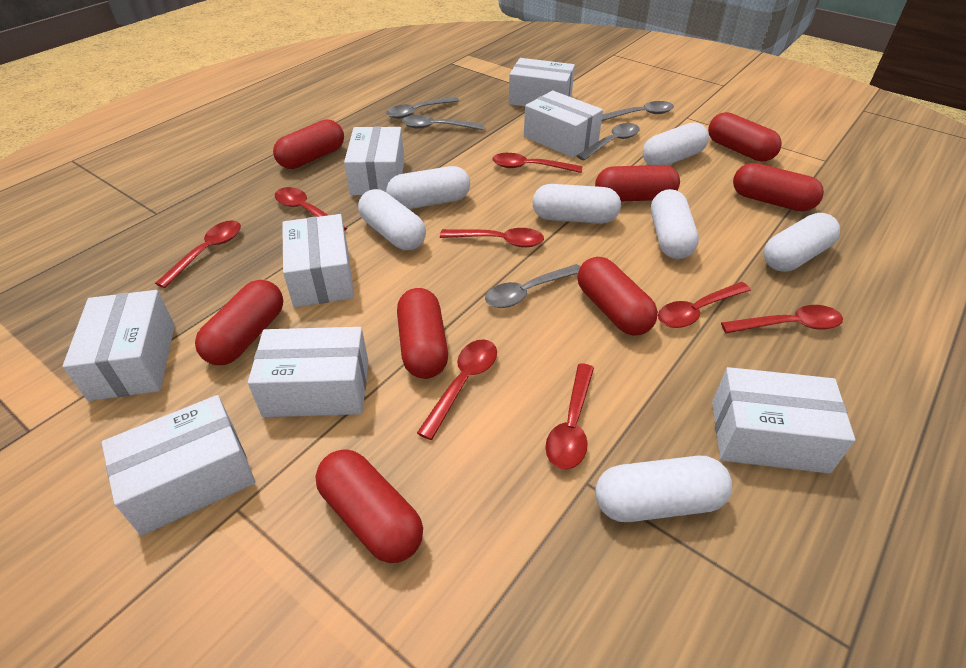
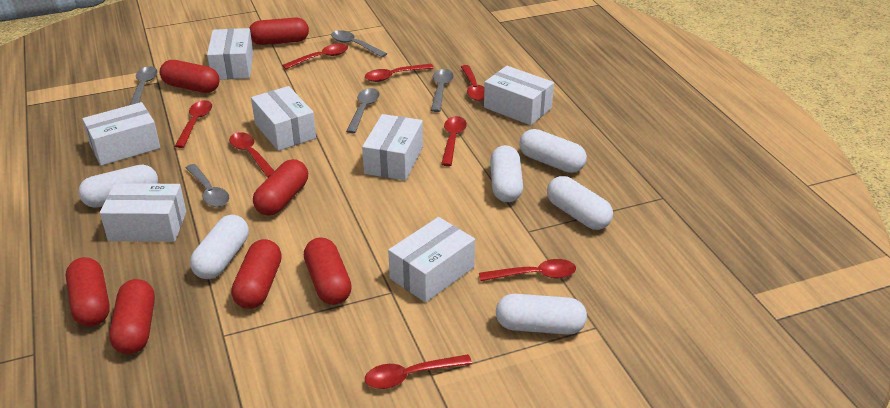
red capsule: [195,280,283,365] [273,119,344,169] [315,450,423,563] [397,288,448,379] [577,257,658,335] [595,165,680,202] [708,112,782,162] [733,163,824,212] = 8 -> [66,257,110,327] [109,279,155,354] [160,60,220,93] [231,239,282,309] [250,17,309,45] [253,159,308,216] [304,237,352,305] = 7
white box: [63,290,175,401] [102,395,255,536] [248,327,369,417] [282,214,354,307] [344,126,404,195] [509,58,575,106] [524,91,603,158] [712,367,855,474] = 8 -> [82,102,160,166] [100,183,186,242] [207,28,253,80] [251,86,316,151] [362,114,423,181] [388,217,475,302] [484,66,554,125] = 7
white capsule: [358,189,426,250] [386,166,470,209] [532,184,621,224] [595,456,732,522] [643,122,709,165] [651,189,699,259] [764,213,840,272] = 7 -> [78,165,158,208] [190,215,249,279] [490,145,523,202] [496,294,587,335] [519,129,587,173] [547,176,613,230] = 6

